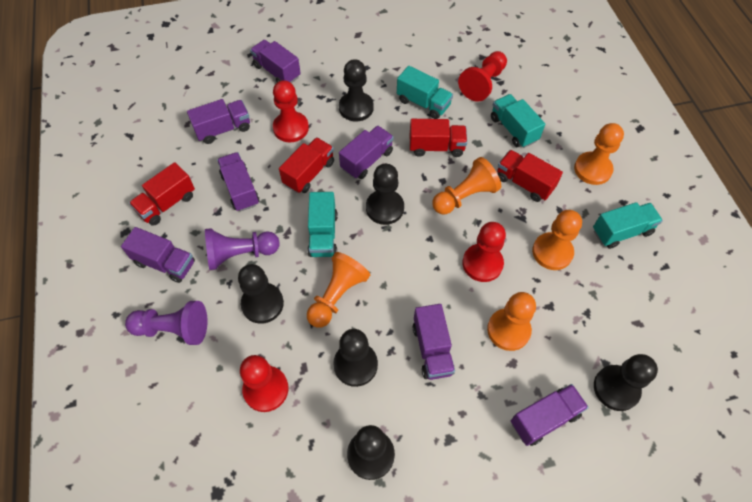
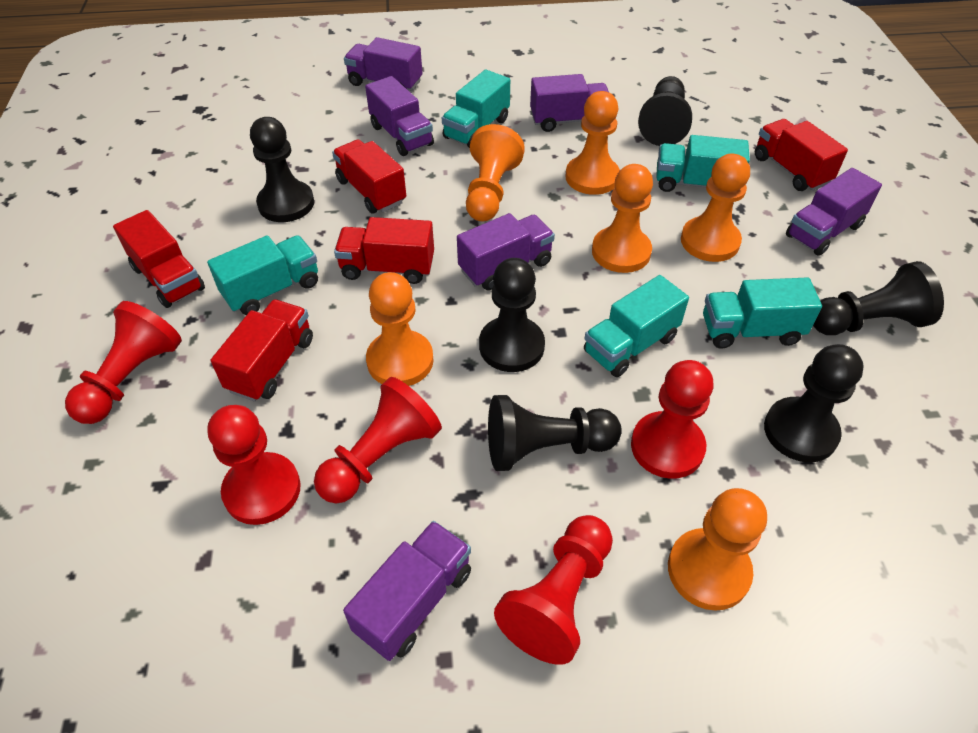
orange pawn: [307,252,370,328] [432,157,501,215] [487,292,536,351] [532,210,582,270] [574,123,624,185] = 5 -> [366,272,434,386] [466,124,525,221] [565,91,620,195] [592,164,653,273] [668,488,767,611] [681,154,750,262] = 6
purple pawn: [125,301,207,345] [205,228,280,270] = 2 -> none = 0
purple truck: [121,227,195,283] [187,99,250,144] [217,152,259,211] [250,40,301,83] [339,126,394,179] [413,304,455,380] [511,384,589,446] = 7 -> [343,521,471,661] [344,37,422,91] [365,76,434,156] [457,213,555,290] [530,74,609,132] [786,168,882,256] = 6
red pawn: [240,355,289,412] [273,80,309,142] [458,51,507,102] [462,222,506,282] = 4 -> [65,301,182,424] [207,405,301,525] [314,377,442,503] [494,515,613,665] [631,360,713,479] = 5
red truck: [129,162,195,226] [279,137,334,193] [410,119,467,157] [497,150,563,202] = 4 -> [113,210,205,308] [211,300,313,401] [332,139,406,213] [334,217,434,284] [755,119,848,191] = 5
turquoise truck: [307,192,338,257] [397,66,453,119] [491,94,545,148] [593,202,663,249] = 4 -> [207,235,318,315] [442,70,510,148] [584,275,689,377] [656,135,750,192] [703,277,822,349] = 5

